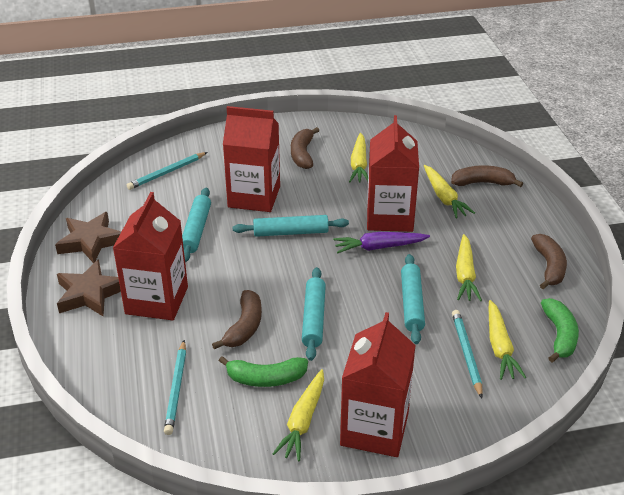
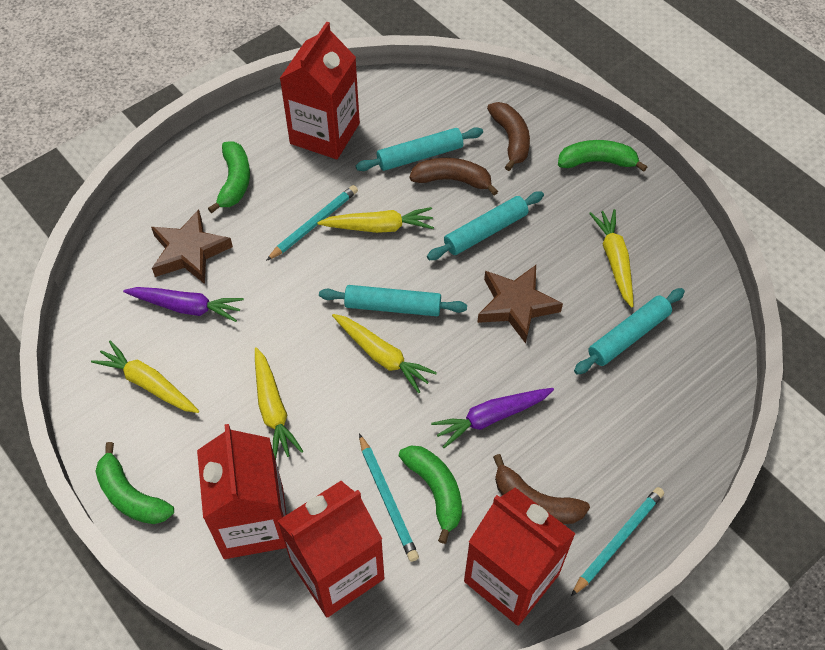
brown banana: [212,290,262,349] [291,127,319,169] [451,165,523,187] [531,234,567,289] = 4 -> [409,158,498,195] [487,102,530,171] [493,454,590,524] = 3
green banana: [219,356,308,387] [541,298,579,362] = 2 -> [96,442,174,524] [208,142,250,213] [399,445,462,544] [558,140,647,172] = 4
purple carrot: [333,232,430,253] = 1 -> [123,287,244,322] [431,388,554,448] = 2

